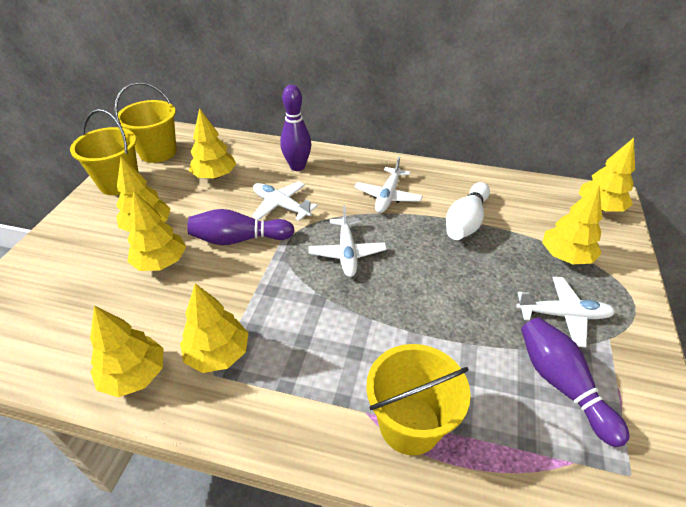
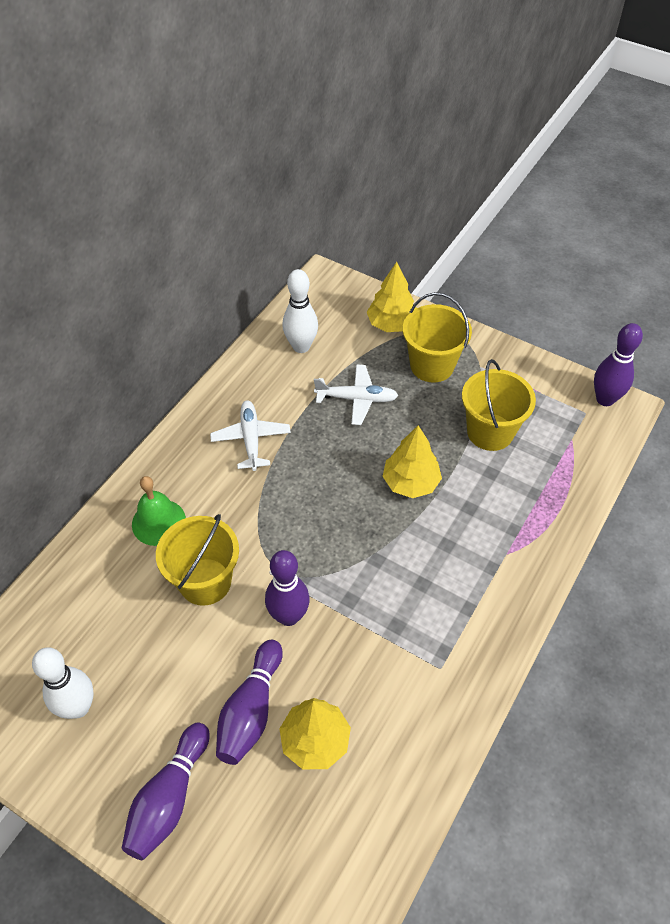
green bell: none = 0 -> [132,476,186,546] = 1
purple bowling pin: [187,209,295,245] [280,85,311,171] [521,317,630,447] = 3 -> [122,723,210,860] [216,640,283,765] [265,550,310,626] [594,323,643,406] = 4
white bowling pin: [446,182,490,240] = 1 -> [32,647,94,719] [282,269,318,353] = 2
white plane: [252,181,318,221] [309,205,387,277] [354,156,423,213] [516,277,615,347] = 4 -> [210,400,291,471] [314,364,399,425] = 2
yellow tree: [90,306,164,397] [116,157,171,232] [127,191,186,271] [180,283,248,373] [189,108,236,179] [542,185,602,265] [579,138,635,212] = 7 -> [279,698,351,769] [367,262,416,332] [383,425,442,498] = 3

